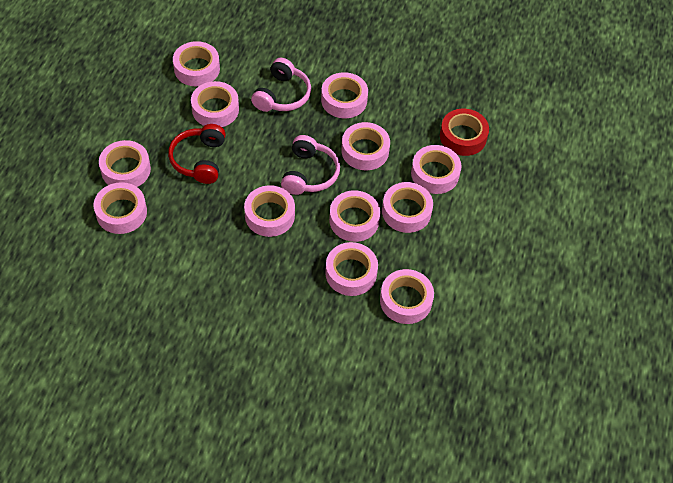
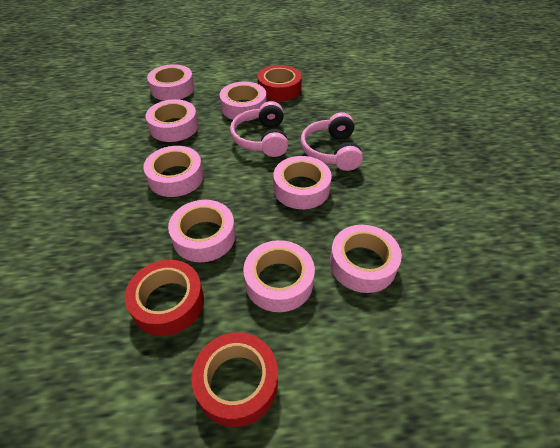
pink tape: [94,182,147,234] [99,140,151,187] [173,41,220,86] [191,81,239,127] [244,185,295,237] [321,72,368,118] [325,242,378,296] [329,190,380,242] [341,122,390,170] [380,269,434,324] [382,182,433,233] [411,145,462,194] = 12 -> [143,146,204,197] [146,99,198,142] [147,64,194,101] [168,200,236,262] [220,82,267,121] [243,240,315,312] [273,156,332,209] [330,225,402,293] = 8
red headphones: [168,124,226,184] = 1 -> none = 0
red tape: [440,109,489,156] = 1 -> [125,260,204,336] [191,332,278,427] [258,65,302,101] = 3

